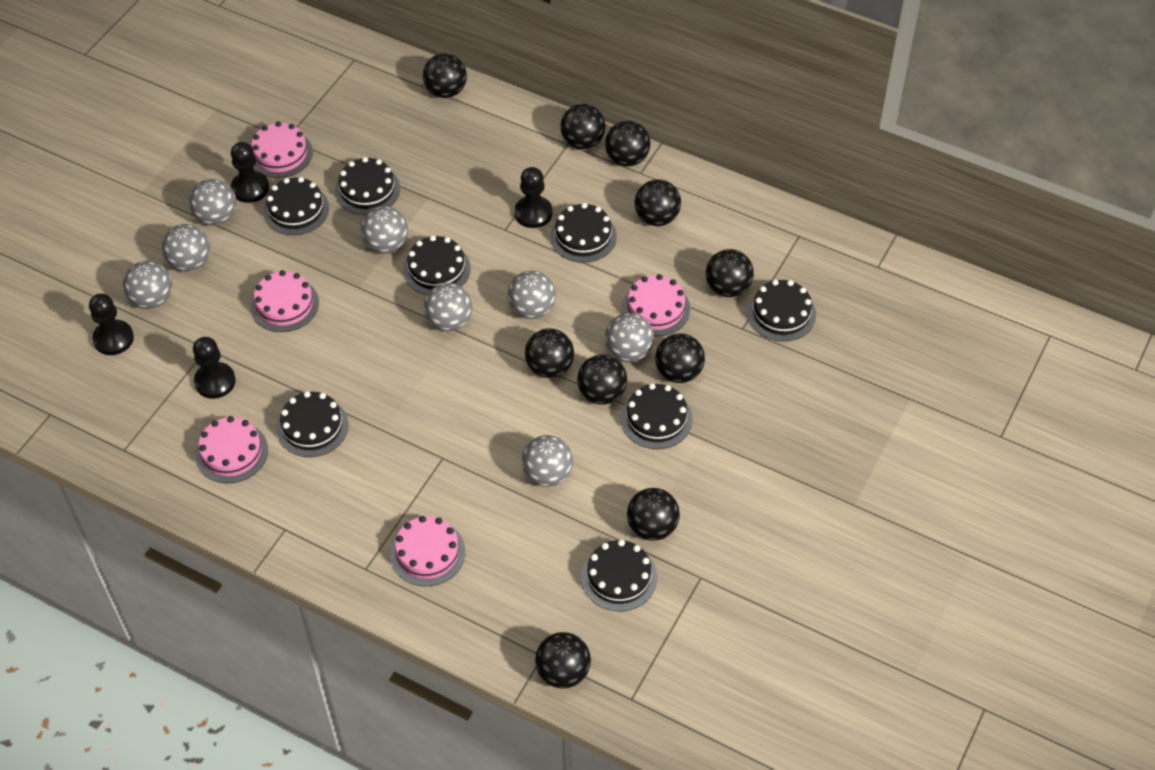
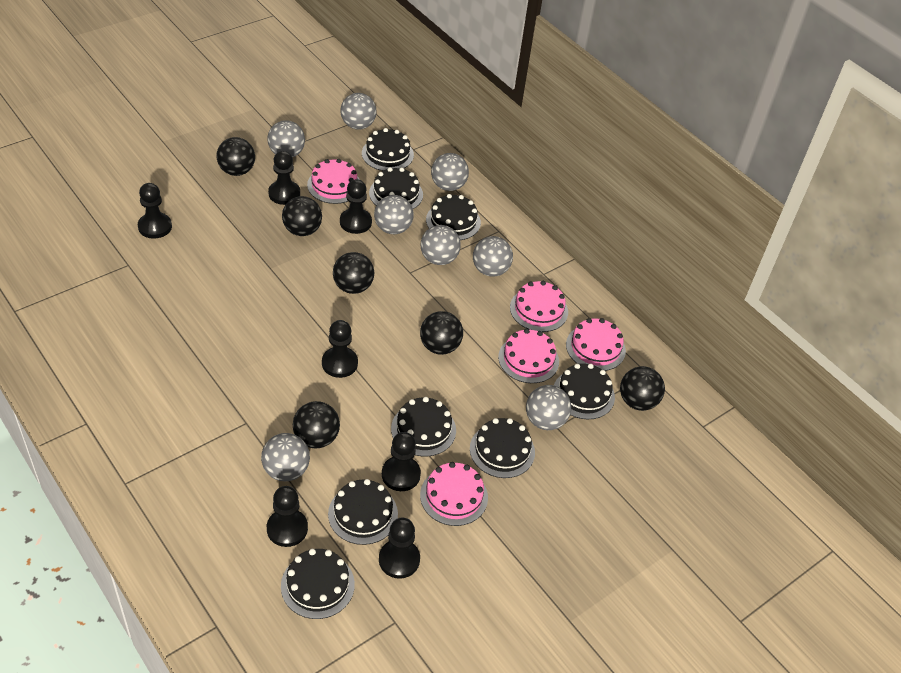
black ball: [423,53,467,98] [525,328,574,378] [535,632,591,689] [560,104,605,149] [577,354,627,405] [605,121,650,167] [627,488,680,541] [635,179,681,226] [655,333,705,383] [706,249,754,297] = 10 -> [216,137,255,176] [282,196,322,236] [293,401,340,448] [333,252,374,294] [420,311,463,355] [620,366,665,411] = 6
black pawn: [89,294,134,355] [193,337,236,399] [231,142,269,203] [514,167,552,228] = 4 -> [138,183,172,239] [267,486,308,547] [268,151,300,205] [322,320,358,378] [340,179,372,234] [379,518,420,579] [382,432,421,491] = 7

